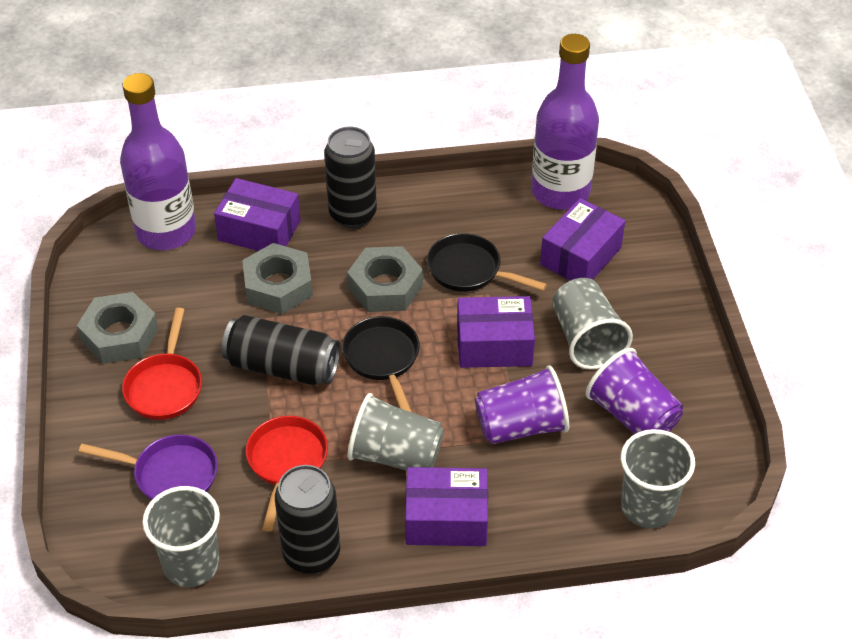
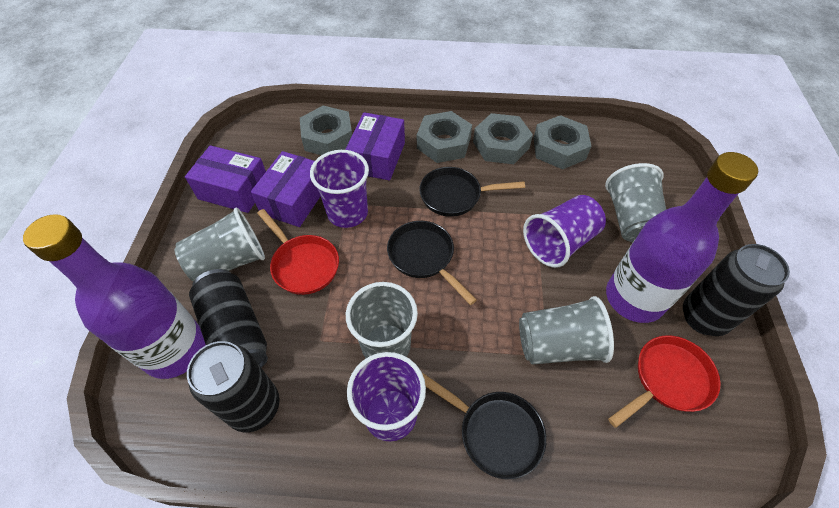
black pan: [342,316,420,412] [427,233,547,292] = 2 -> [387,221,477,305] [419,167,525,217] [422,373,547,479] = 3
grey nut: [77,292,159,364] [242,243,313,314] [347,246,423,312] = 3 -> [300,106,352,155] [417,111,472,163] [473,113,533,164] [533,115,591,169] = 4
purple box: [214,178,301,251] [405,467,488,546] [457,296,535,368] [540,198,625,281] = 4 -> [185,145,266,213] [251,151,321,227] [345,112,405,180] = 3
purple cup: [475,366,569,444] [586,348,683,434] = 2 -> [310,150,369,228] [347,352,426,441] [523,195,606,268] = 3
purple pan: [79,434,218,500] = 1 -> none = 0

